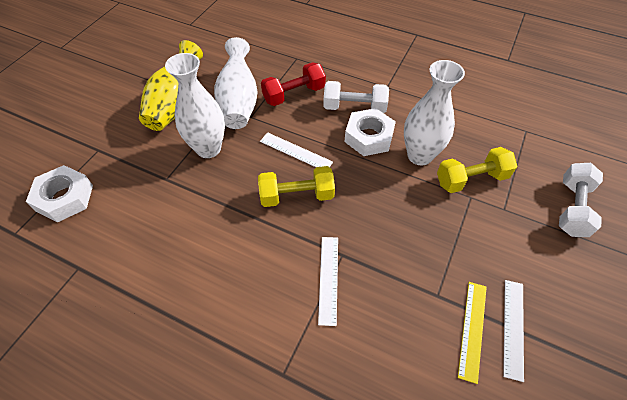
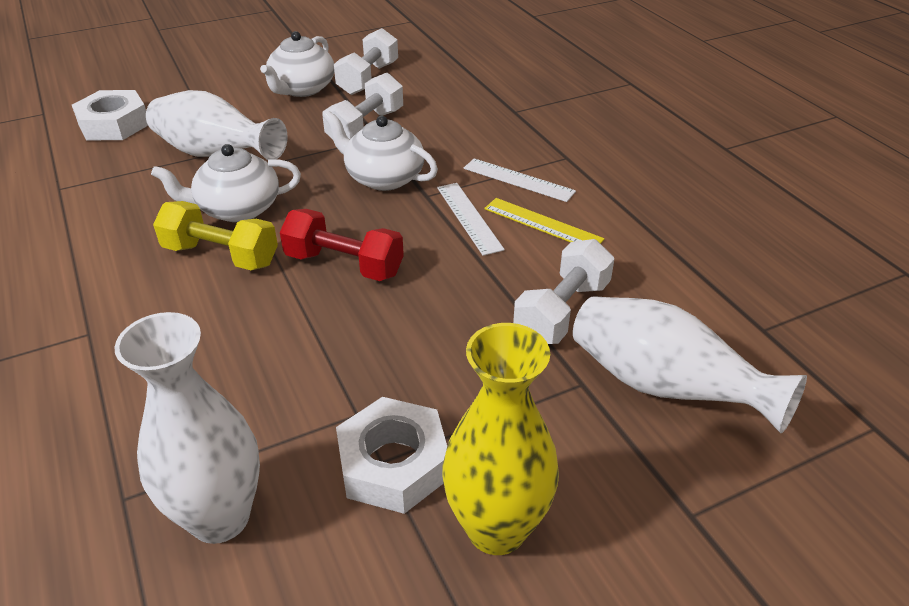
white dumbbell: [323,81,389,113] [559,163,603,237] = 2 -> [322,73,403,139] [334,28,398,95] [513,239,614,344] = 3
white ruler: [260,132,333,167] [318,237,338,326] [503,280,524,382] = 3 -> [437,183,505,256] [464,158,576,202] = 2
white teapot: none = 0 -> [151,144,301,222] [260,31,334,97] [324,111,438,191] = 3
yellow dumbbell: [258,166,335,207] [437,147,518,193] = 2 -> [153,201,278,270] = 1

